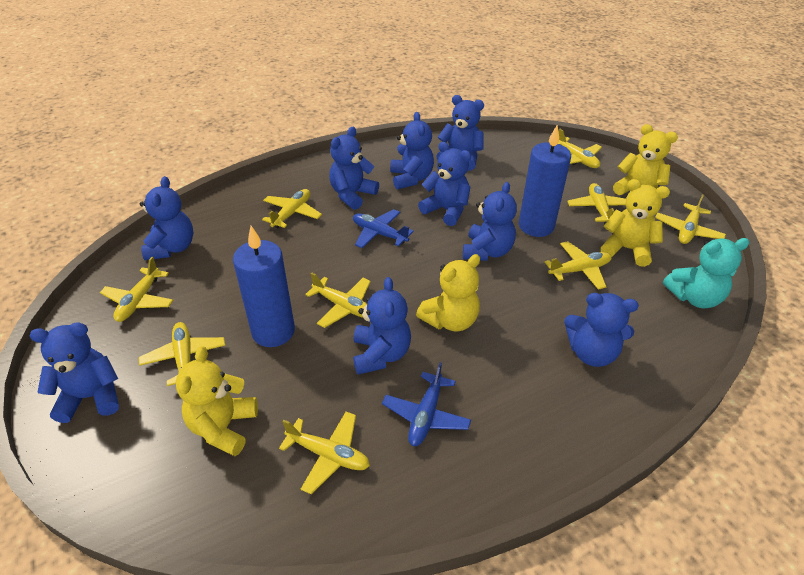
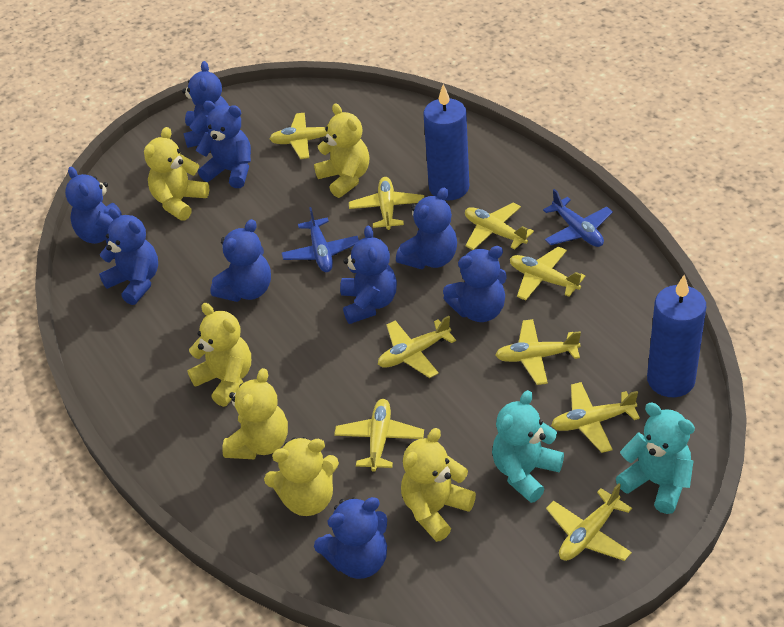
turquoise teddy bear: [663,238,750,308] = 1 -> [492,390,564,503] [616,403,695,514] = 2
yellow teddy bear: [176,346,258,456] [416,254,480,332] [601,179,670,267] [613,124,678,195] = 4 -> [144,127,209,221] [187,303,251,407] [222,368,288,459] [264,437,339,516] [314,103,369,198] [401,428,476,542] = 6

